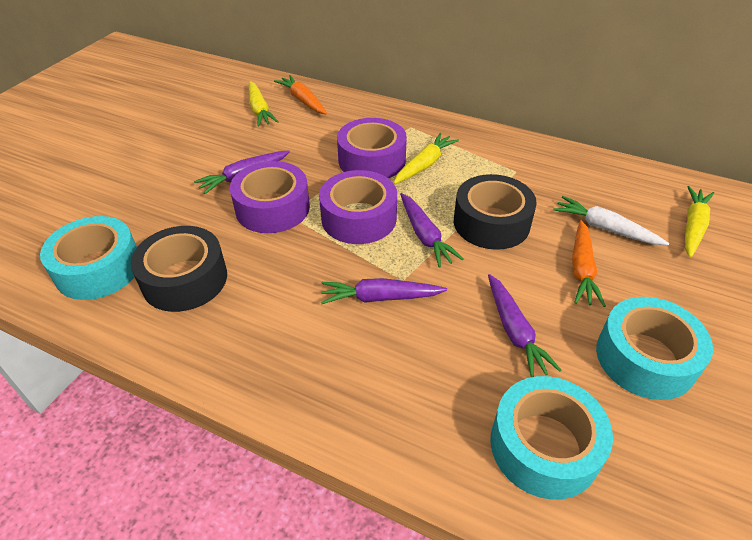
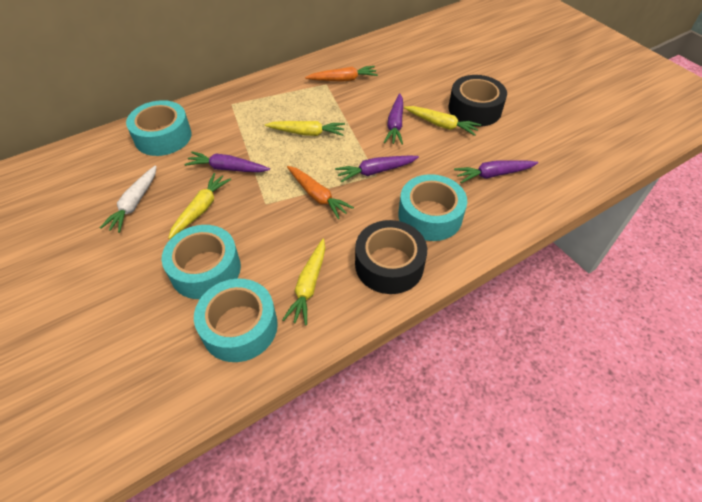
purple tape: [230,161,310,233] [319,170,397,244] [337,118,407,178] = 3 -> none = 0
turquoise tape: [40,216,137,300] [490,376,613,500] [596,297,713,400] = 3 -> [126,100,192,156] [162,225,241,299] [194,279,278,362] [398,174,467,241] = 4
yellow carrot: [249,81,279,127] [394,133,459,184] [685,186,714,258] = 3 -> [168,173,231,239] [265,121,345,136] [282,239,325,326] [404,106,481,136] = 4

